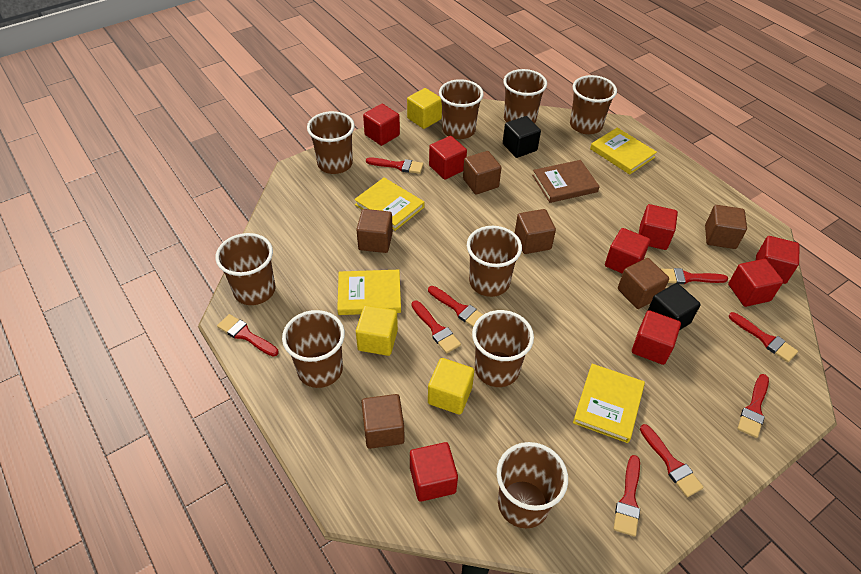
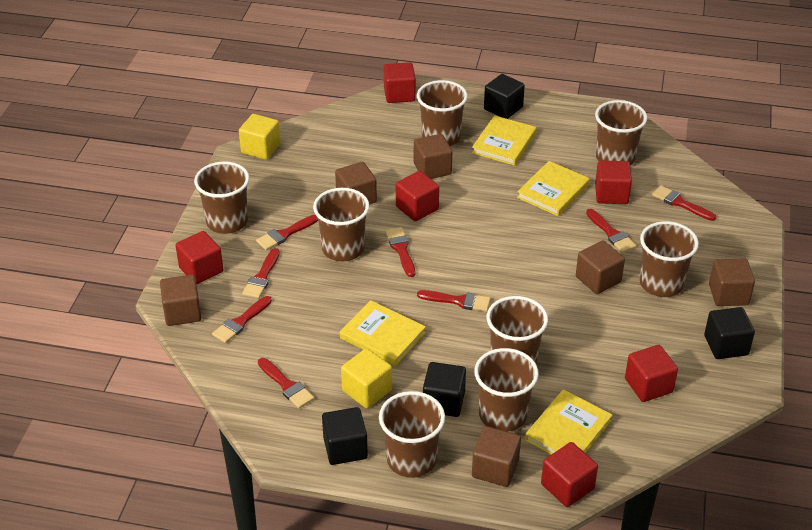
black cube: [503,116,541,158] [648,283,701,330] = 2 -> [322,407,368,465] [423,362,466,417] [484,74,525,119] [704,307,755,359] = 4
brown book: [532,160,600,203] = 1 -> none = 0
brown cup: [215,233,275,305] [282,310,345,388] [307,111,355,174] [439,79,484,139] [467,226,522,297] [472,310,534,387] [497,442,568,528] [503,69,547,123] [570,75,617,134] = 9 -> [194,162,250,234] [313,188,370,261] [379,391,445,478] [417,80,468,146] [474,348,539,432] [487,296,548,365] [595,100,647,165] [640,221,699,297] = 8
red brush: [217,314,279,357] [366,157,424,174] [411,301,461,353] [428,286,483,327] [613,455,640,537] [640,424,704,497] [661,268,728,284] [729,312,798,362] [737,374,769,438] = 9 -> [212,296,272,343] [242,248,280,299] [256,215,318,250] [258,358,314,408] [385,227,415,277] [417,290,491,312] [586,209,637,253] [652,186,716,221] = 8
red cube: [363,104,400,146] [410,442,458,502] [429,136,467,180] [605,228,650,274] [632,310,681,365] [639,204,678,250] [728,259,783,307] [756,236,800,284] = 8 -> [175,231,223,284] [384,62,416,103] [396,171,439,221] [541,442,598,507] [595,160,632,204] [625,345,678,402] = 6
yellow cube: [356,305,398,356] [407,88,442,129] [428,358,474,415] = 3 -> [239,114,281,160] [341,348,392,409] = 2

